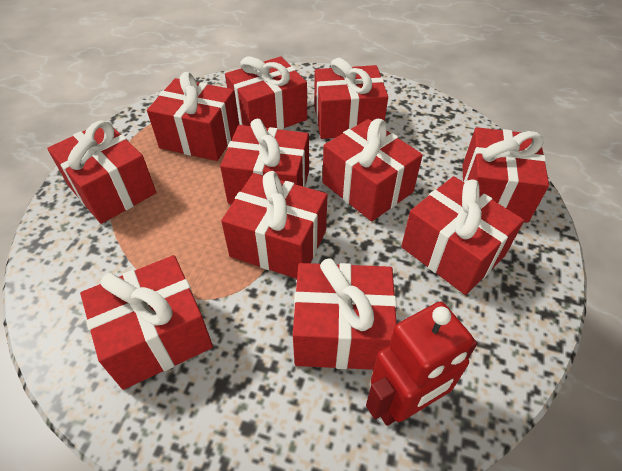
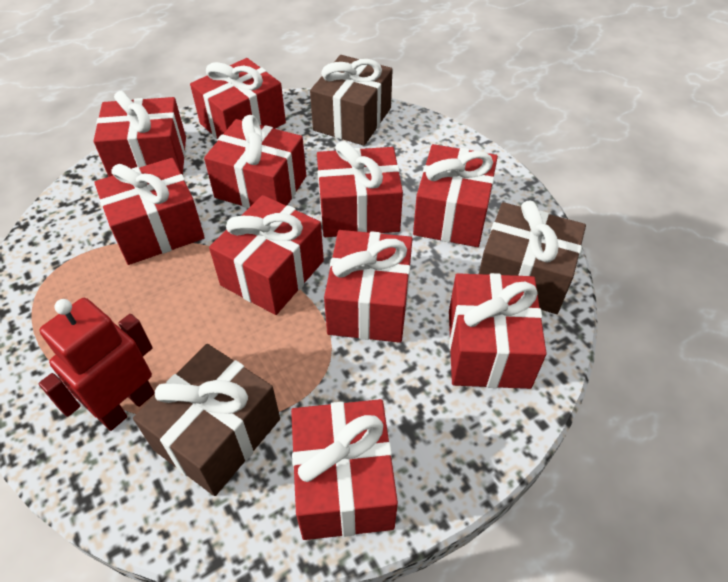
brown gift: none = 0 -> [133,344,280,496] [310,55,393,146] [479,200,586,314] = 3
red gift: [47,121,156,224] [80,255,213,390] [147,72,239,161] [220,119,309,204] [221,171,328,279] [225,56,307,130] [293,258,397,370] [314,58,388,139] [323,119,423,221] [401,176,524,295] [463,127,549,223] = 11 -> [93,91,186,177] [94,158,205,265] [190,58,286,139] [204,115,306,208] [209,195,324,315] [291,399,398,540] [317,141,403,237] [324,230,413,343] [413,144,498,247] [449,273,547,389] = 10

